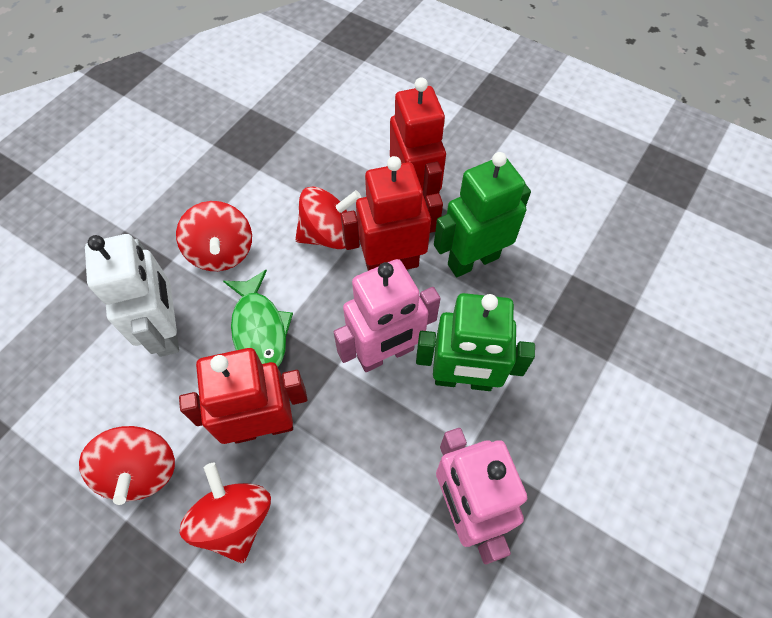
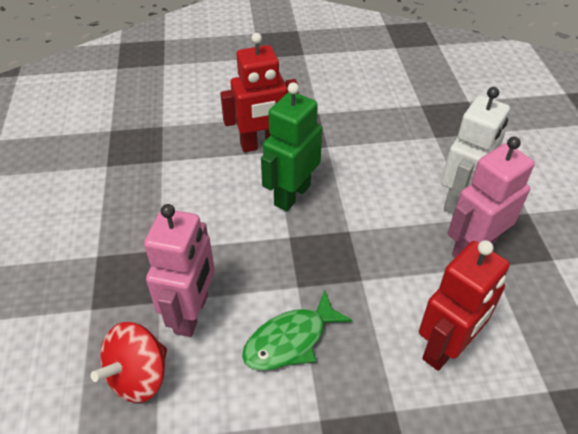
green robot: [416,293,535,391] [434,152,531,277] = 2 -> [261,82,322,211] = 1
red robot: [179,348,307,444] [341,156,443,271] [390,77,446,199] = 3 -> [220,33,299,153] [419,240,510,371] = 2
red spinning top: [79,426,175,505] [176,201,252,271] [180,463,271,563] [295,186,361,249] = 4 -> [91,322,167,403] = 1

